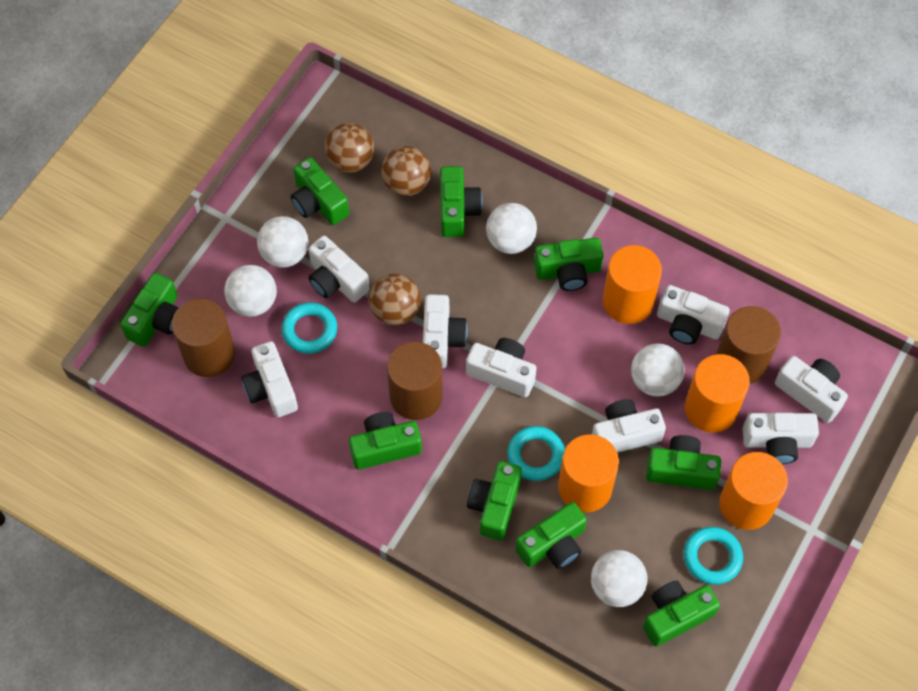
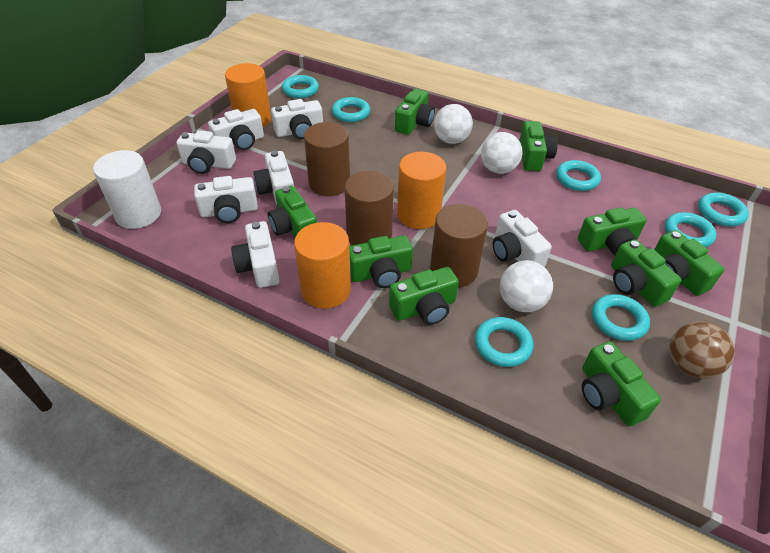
brown ball: [325,123,374,173] [369,273,421,326] [381,146,431,196] = 3 -> [669,322,735,379] = 1
orange cylinder: [558,434,619,513] [603,245,662,324] [685,354,750,433] [719,452,788,530] = 4 -> [225,63,271,127] [294,222,351,309] [397,152,446,229] = 3
turquoise ring: [281,302,337,354] [507,426,565,481] [683,527,743,584] = 3 -> [282,75,319,98] [332,97,370,122] [475,317,533,367] [556,160,601,191] [592,294,650,341] [665,212,717,247] [698,192,749,227] = 7
white ball: [224,265,277,317] [257,216,309,268] [486,203,537,254] [591,550,647,607] [631,343,685,397] = 5 -> [434,104,473,144] [481,132,523,174] [500,260,553,312] = 3
white camera: [241,341,298,417] [308,236,370,302] [423,294,468,368] [466,338,537,397] [592,399,666,453] [657,285,730,345] [743,413,819,464] [775,356,848,423] = 8 -> [176,131,236,174] [194,176,258,223] [208,109,264,150] [231,221,279,288] [253,151,294,205] [271,99,323,140] [493,210,552,267] = 7
white cylinder: none = 0 -> [93,150,161,229] = 1

